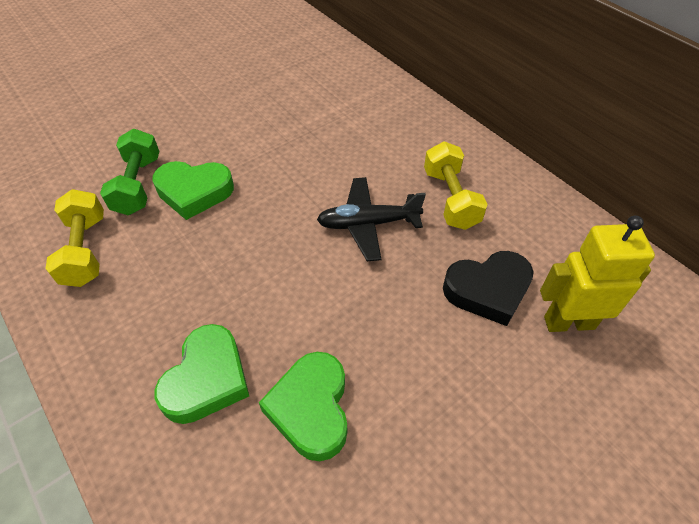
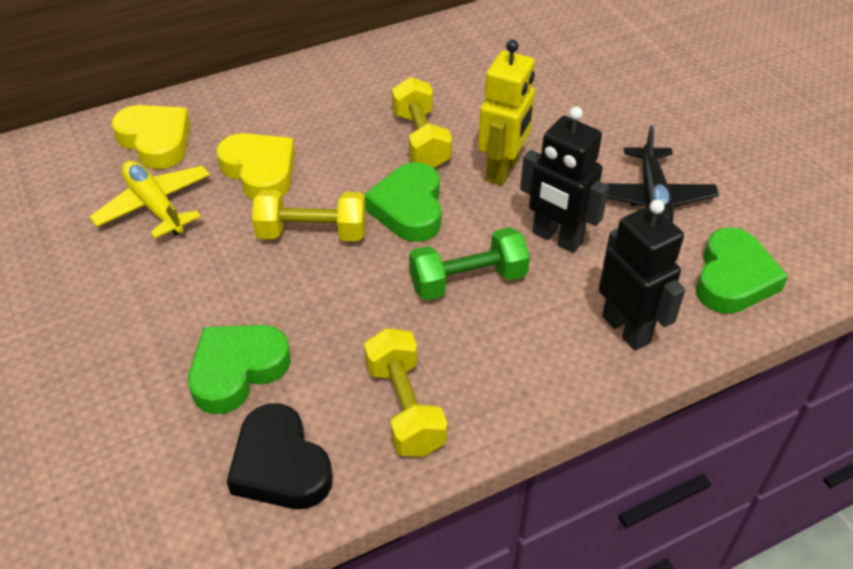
black robot: none = 0 -> [520,107,609,253] [599,199,685,351] = 2
yellow dumbbell: [45,189,104,287] [424,142,488,230] = 2 -> [252,190,366,241] [364,328,447,457] [392,77,452,168] = 3
yellow heart: none = 0 -> [112,105,190,169] [216,133,295,200] = 2
yellow plane: none = 0 -> [90,161,210,239] = 1

